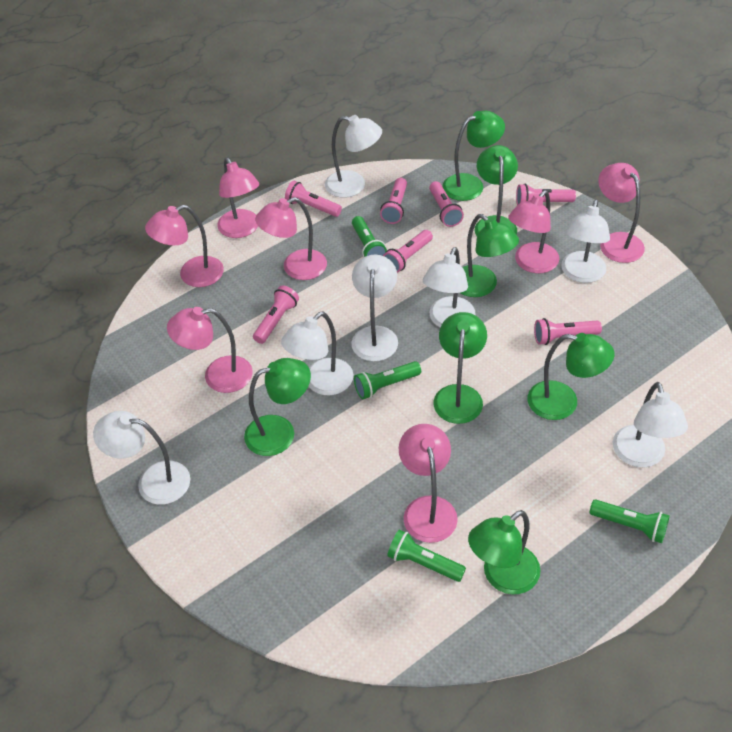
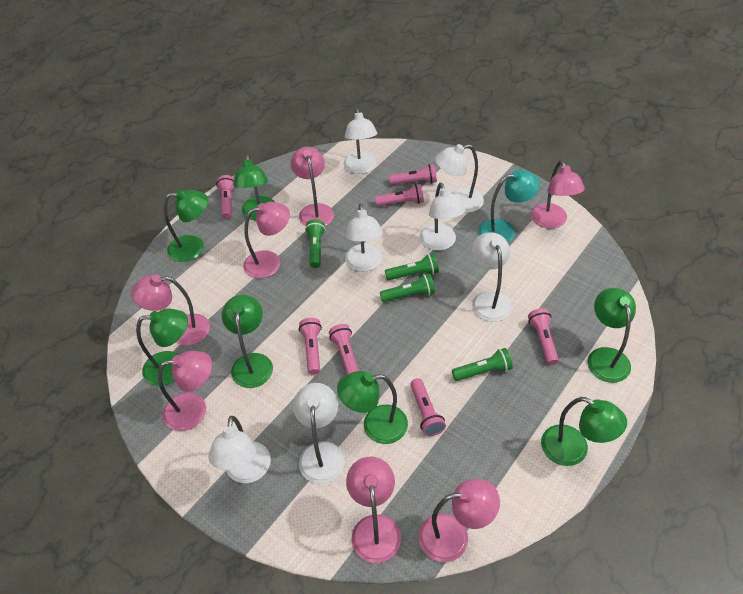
turquoise lamp: none = 0 -> [478,170,540,243] = 1

